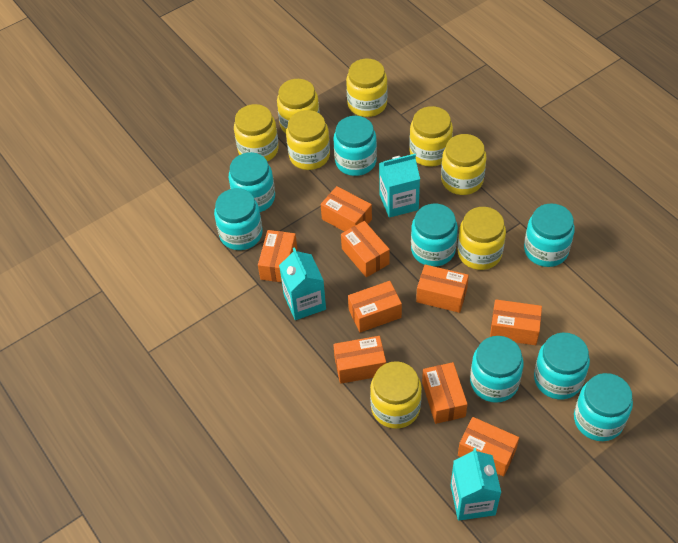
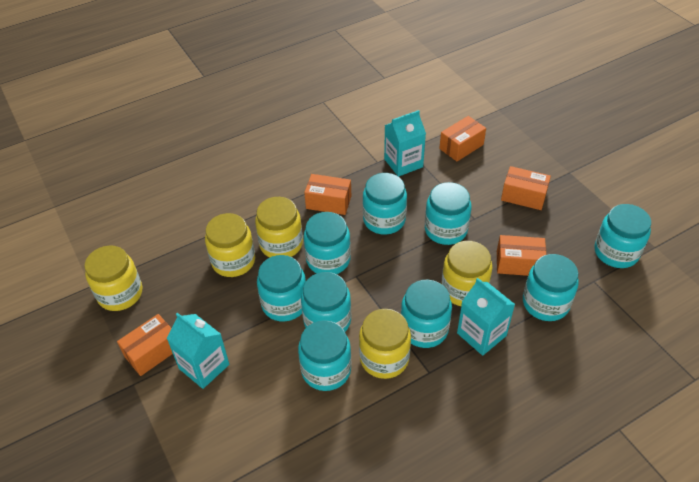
orange box: [258,230,297,282] [321,186,372,232] [333,336,386,384] [341,221,390,277] [348,281,402,333] [416,264,469,313] [422,362,468,424] [458,417,519,477] [490,299,542,345] = 9 -> [117,314,173,376] [304,174,351,215] [439,116,486,161] [497,235,546,276] [501,166,551,210] = 5
turquoise jar: [214,188,263,250] [229,152,275,212] [334,116,377,176] [411,204,458,267] [470,336,524,403] [524,203,575,267] [534,333,590,399] [574,373,633,441] = 8 -> [257,255,306,322] [298,320,351,391] [301,272,351,332] [304,212,351,274] [363,173,407,235] [401,280,452,348] [425,182,472,245] [523,254,579,321] [594,204,651,268] = 9
yellow jar: [234,104,279,161] [277,79,320,133] [286,110,330,170] [346,59,388,117] [370,361,422,429] [409,106,453,167] [441,134,487,195] [458,207,506,270] = 8 -> [84,245,143,311] [205,213,255,277] [255,197,303,257] [359,309,411,379] [441,241,493,306] = 5

